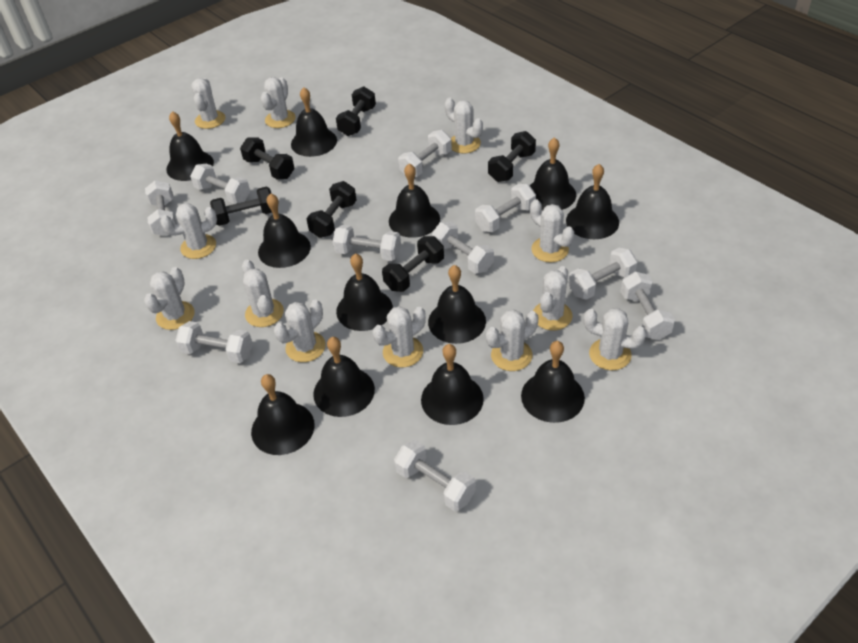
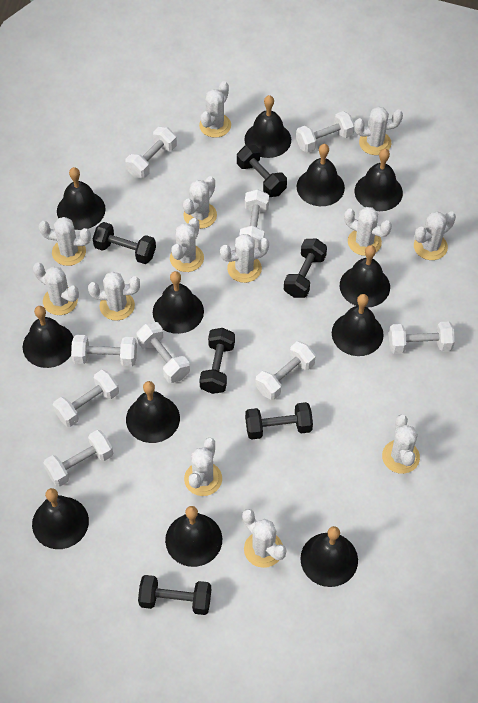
white cactus: [144,267,195,330] [160,203,217,259] [191,78,225,129] [242,260,284,327] [261,77,296,128] [274,300,326,362] [373,306,426,368] [445,98,483,153] [486,309,538,371] [530,199,575,263] [533,266,573,330] [584,308,646,370] = 12 -> [33,262,79,315] [38,217,91,266] [88,272,140,321] [170,218,204,272] [183,176,217,229] [184,438,222,496] [199,81,231,138] [220,234,269,283] [242,509,287,568] [344,207,392,256] [354,107,403,155] [382,415,420,474] [414,211,456,260] = 13
white dumbbell: [145,180,177,236] [175,321,253,363] [190,164,250,204] [333,225,401,261] [394,440,476,511] [398,130,452,177] [432,222,494,274] [475,184,536,232] [569,248,638,300] [620,272,675,340] = 10 -> [43,430,113,487] [53,370,119,427] [71,335,137,367] [125,127,177,178] [136,322,190,383] [239,189,269,248] [255,341,316,400] [296,111,354,153] [389,322,455,354] = 9

